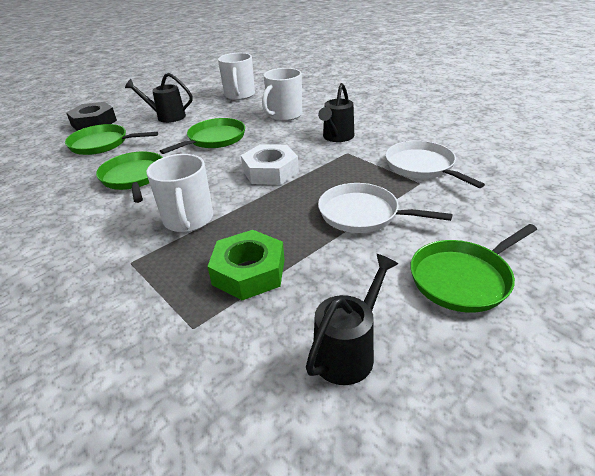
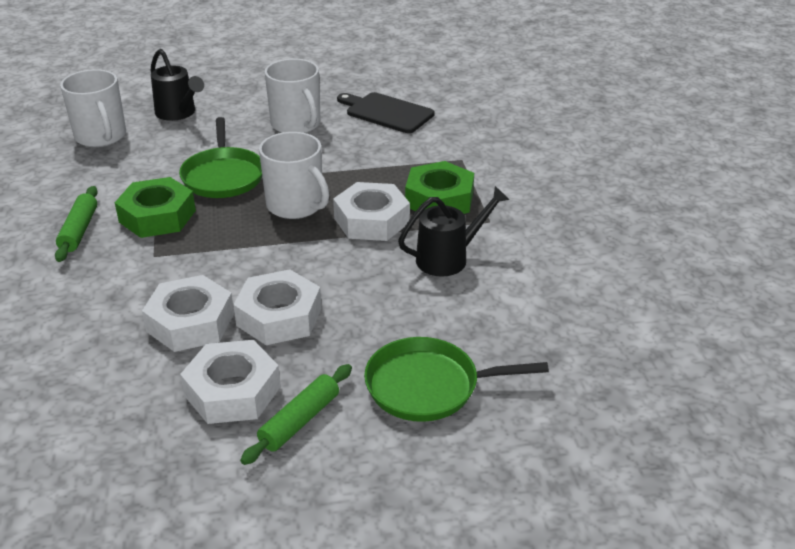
black cutting board: none = 0 -> [337,92,434,133] = 1
black nut: [66,102,117,131] = 1 -> none = 0
black watering can: [125,73,193,123] [306,254,398,385] [318,83,354,142] = 3 -> [151,49,204,121] [398,186,509,277] = 2
green nut: [207,230,285,300] = 1 -> [115,177,196,238] [405,161,474,214] = 2
green pan: [65,124,158,155] [96,151,163,203] [160,118,245,154] [410,224,537,313] = 4 -> [179,117,262,198] [364,337,549,422] = 2
green rolling pin: none = 0 -> [55,186,98,262] [240,364,352,465] = 2
white nut: [241,144,299,185] = 1 -> [142,275,234,352] [180,340,281,424] [233,269,322,345] [333,182,410,241] = 4
white pan: [318,183,452,233] [386,141,485,188] = 2 -> none = 0

